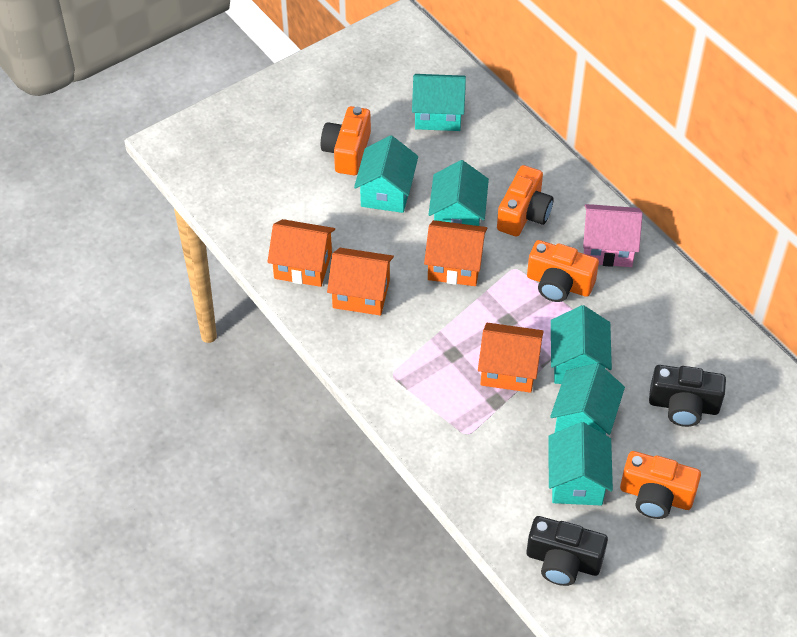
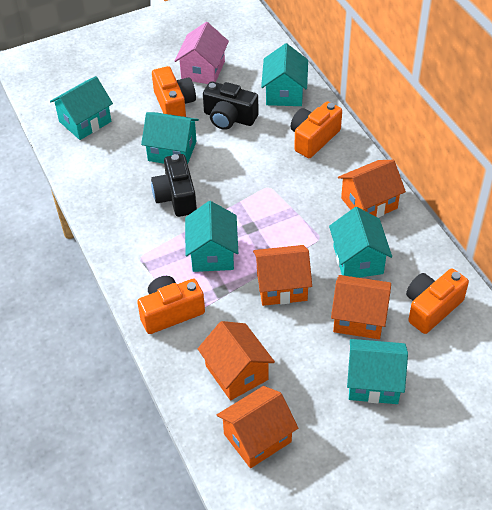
orange house: [267,219,335,287] [327,248,394,315] [424,220,487,286] [478,323,544,393] = 4 -> [198,321,275,401] [217,386,298,468] [253,245,312,306] [331,275,391,339] [338,160,406,218] = 5

